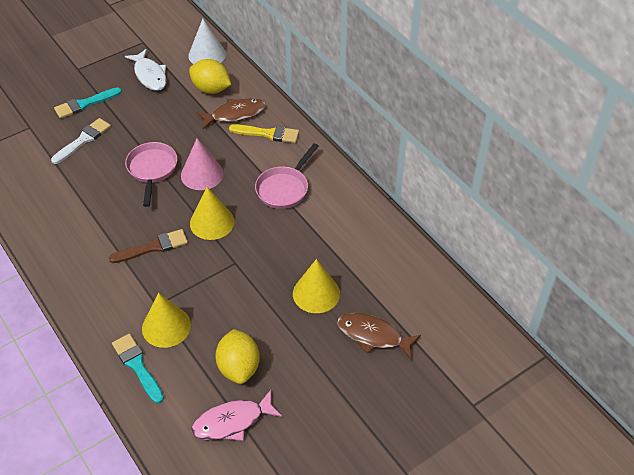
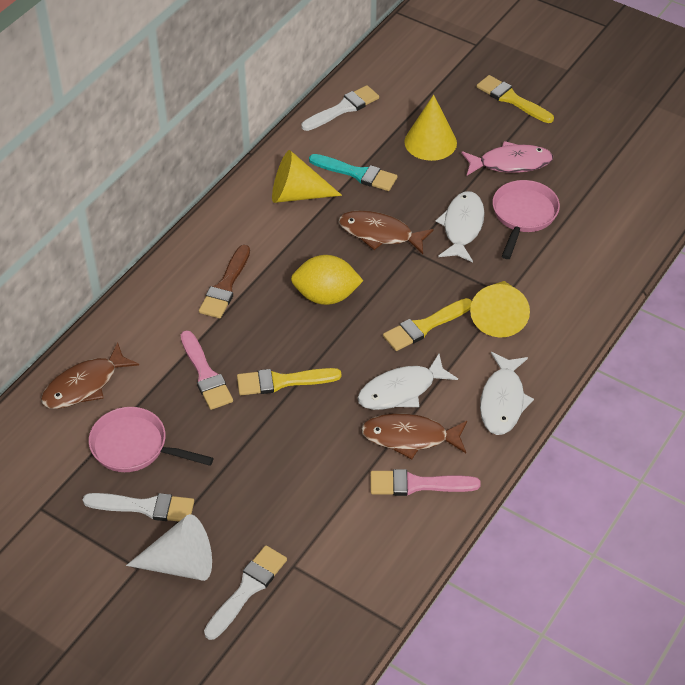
brown fish: [197,98,265,129] [337,313,421,360] = 2 -> [41,342,139,409] [339,210,434,254] [361,413,467,459] = 3
pink brush: none = 0 -> [181,330,233,410] [371,469,481,496] = 2
pink cone: [181,139,223,190] = 1 -> none = 0
turquoise brush: [54,87,122,119] [112,334,164,404] = 2 -> [309,154,397,191] = 1
white brush: [51,118,111,164] = 1 -> [83,493,194,522] [204,545,287,640] [301,85,379,131] = 3
white fish: [125,49,167,91] = 1 -> [357,354,458,410] [435,191,485,262] [480,352,534,435] = 3
yellow brush: [229,124,299,143] = 1 -> [237,368,341,395] [383,298,472,351] [477,75,554,123] = 3
yellow lemon: [189,59,231,94] [215,329,260,384] = 2 -> [291,255,363,305] = 1

